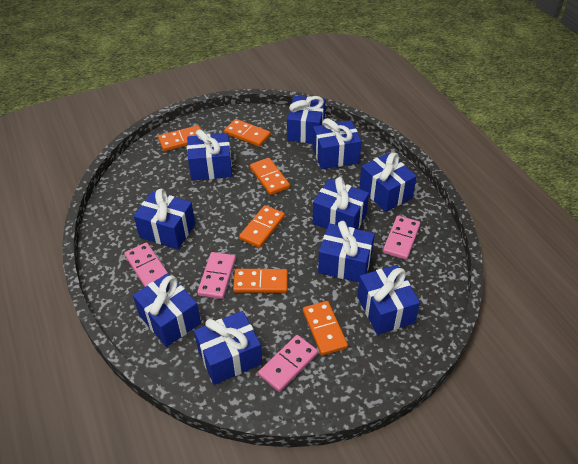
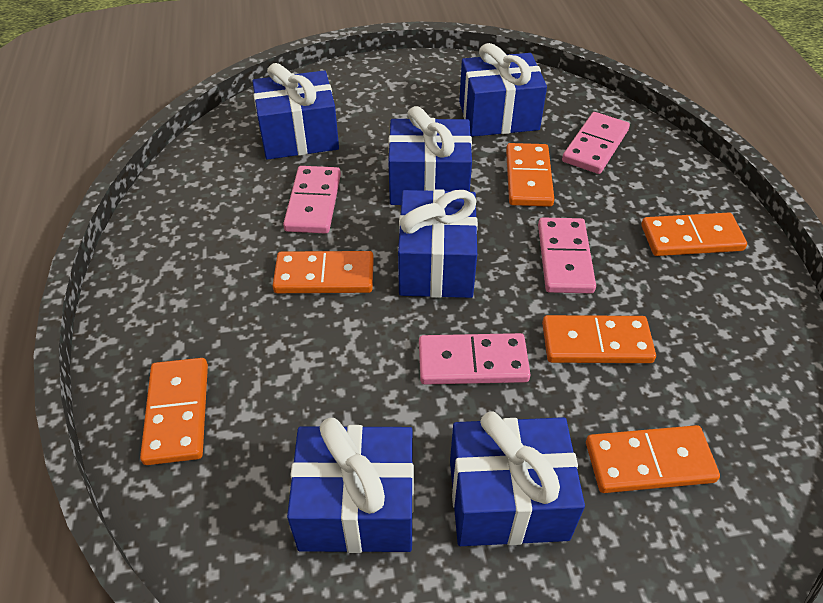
blue gift: [133,273,201,347] [134,188,195,249] [187,129,232,181] [194,311,262,385] [287,96,326,144] [313,118,362,169] [313,177,369,229] [318,221,375,283] [357,265,420,335] [359,152,417,212] = 10 -> [252,63,339,160] [287,418,414,553] [388,106,472,205] [398,189,478,298] [450,411,585,546] [459,43,547,137] = 6

